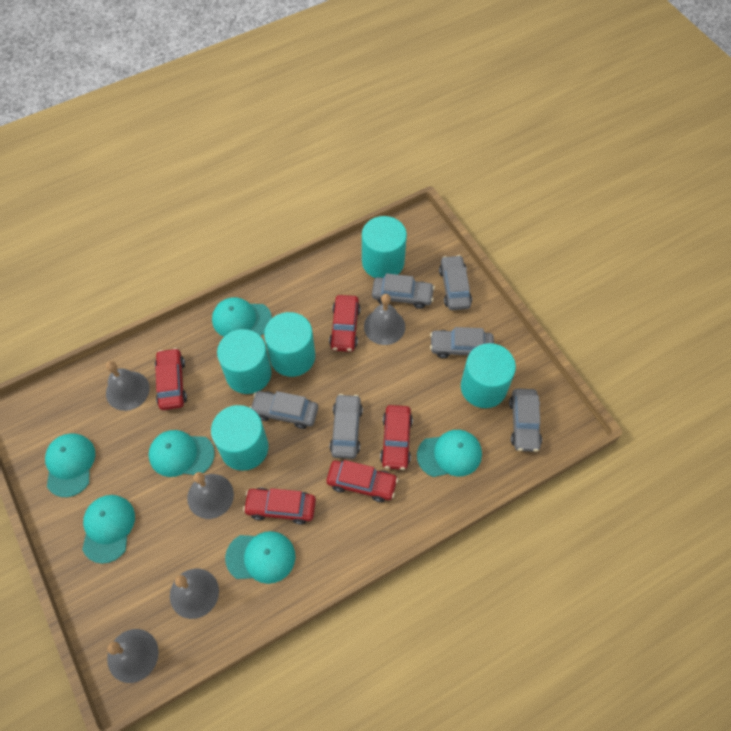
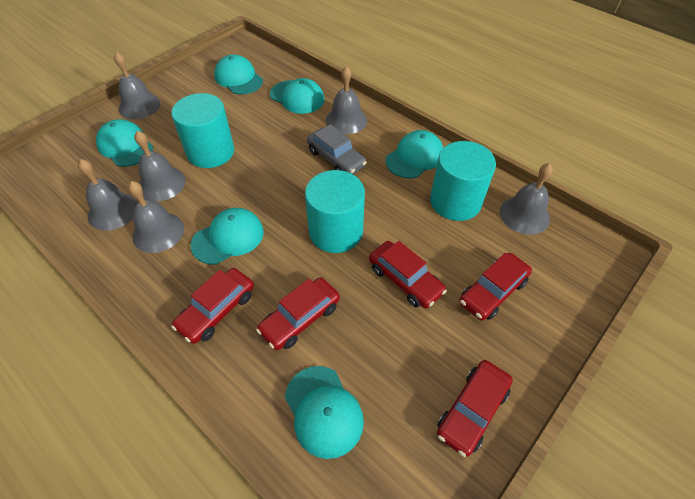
grey bell: [106,361,150,411] [107,629,159,683] [170,569,219,619] [187,472,234,519] [364,294,405,345] = 5 -> [78,159,137,231] [114,52,160,119] [128,181,184,253] [134,131,185,201] [326,66,367,134] [500,163,553,235] = 6
grey car: [250,391,318,429] [330,394,363,459] [372,273,435,309] [430,327,494,358] [439,255,472,310] [509,388,542,452] = 6 -> [307,124,367,174] = 1
turquoise cylinder: [211,405,269,471] [217,329,272,394] [264,312,315,377] [362,216,407,278] [461,343,516,408] = 5 -> [171,93,234,168] [305,170,365,253] [430,141,496,221] = 3

